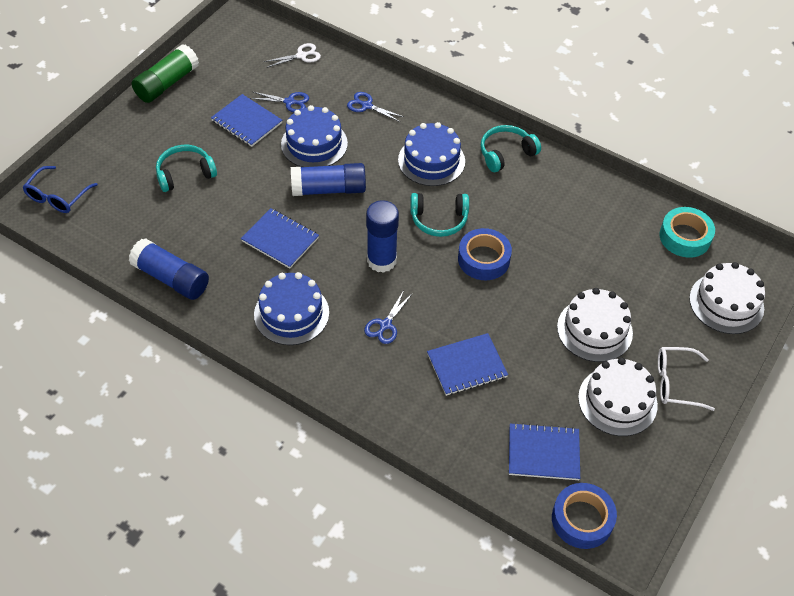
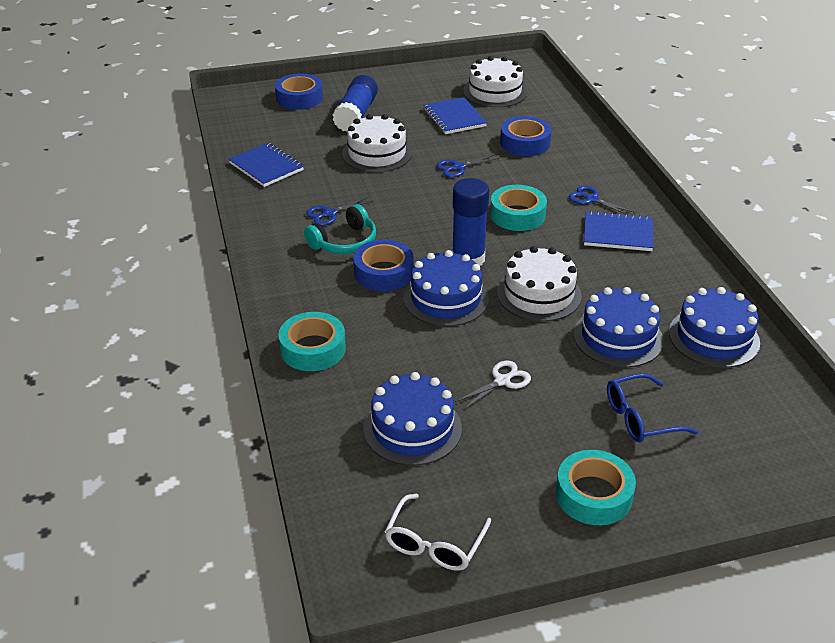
blue cake: [254,272,329,345] [281,105,348,167] [398,122,465,186] = 3 -> [364,372,462,466] [404,250,489,326] [573,287,664,367] [669,287,760,368] = 4
blue glue stick: [129,238,209,300] [291,163,366,196] [366,200,399,273] = 3 -> [332,75,378,131] [452,178,489,266] = 2
blue notebook: [211,94,282,147] [241,208,319,269] [427,333,508,396] [509,423,580,480] = 4 -> [228,143,304,187] [423,97,487,134] [584,211,654,251] = 3
blue tape: [458,228,512,280] [552,483,617,549] = 2 -> [275,73,323,110] [353,240,414,291] [500,116,552,156] = 3
green glue stick: [132,44,199,103] = 1 -> none = 0
turquoise headphones: [156,145,217,192] [410,193,469,237] [481,125,541,172] = 3 -> [304,204,376,254] = 1
turquoise tape: [659,207,715,258] = 1 -> [278,312,346,371] [490,185,547,231] [556,450,636,525] = 3

